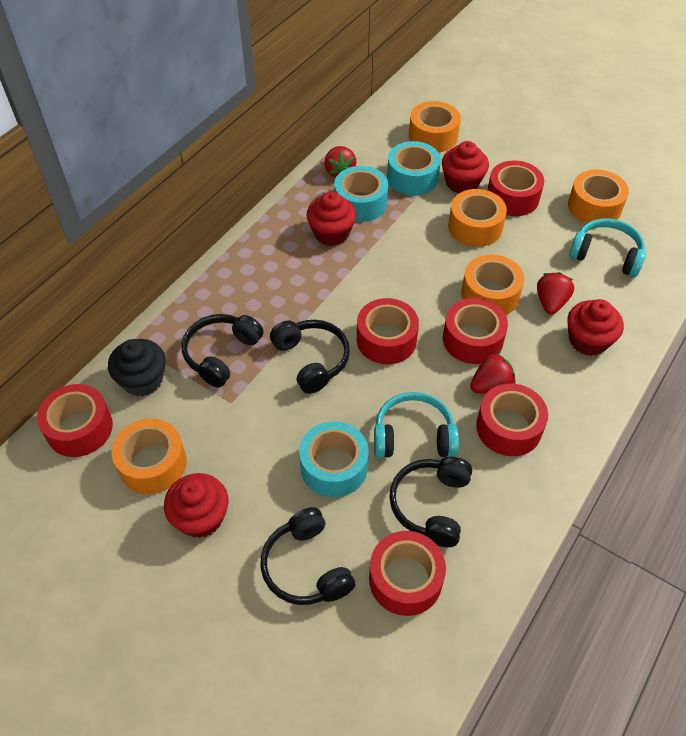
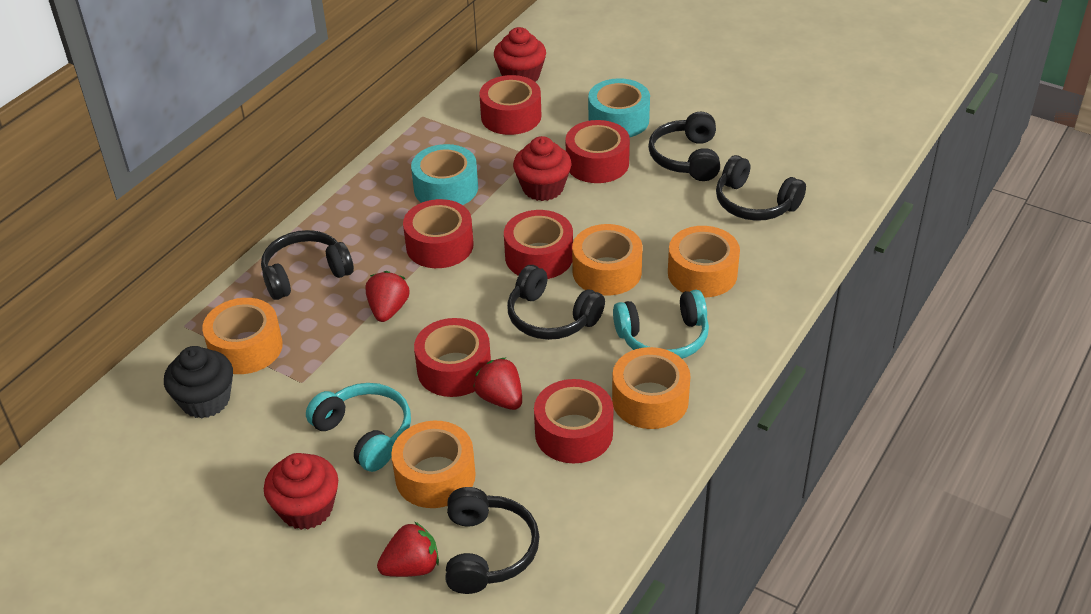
black headphones: [182,314,264,387] [261,507,355,605] [270,320,350,394] [389,457,472,547] = 4 -> [261,230,354,300] [445,487,540,594] [507,265,605,340] [648,111,720,181] [716,155,806,221] = 5
red cupcake: [164,473,229,538] [307,192,356,246] [442,141,489,193] [568,299,624,356] = 4 -> [264,453,338,530] [494,27,546,82] [513,136,572,201] = 3
turquoise tape: [299,421,369,497] [334,166,388,222] [387,141,441,196] = 3 -> [411,144,478,205] [588,78,650,137] = 2

